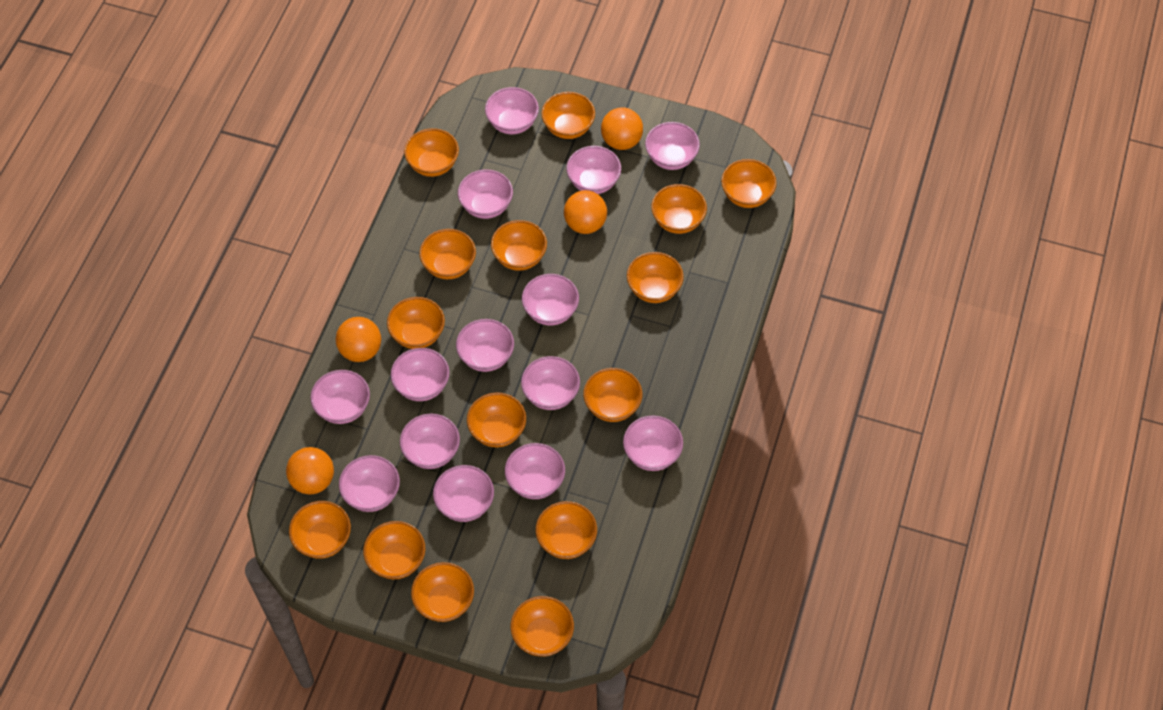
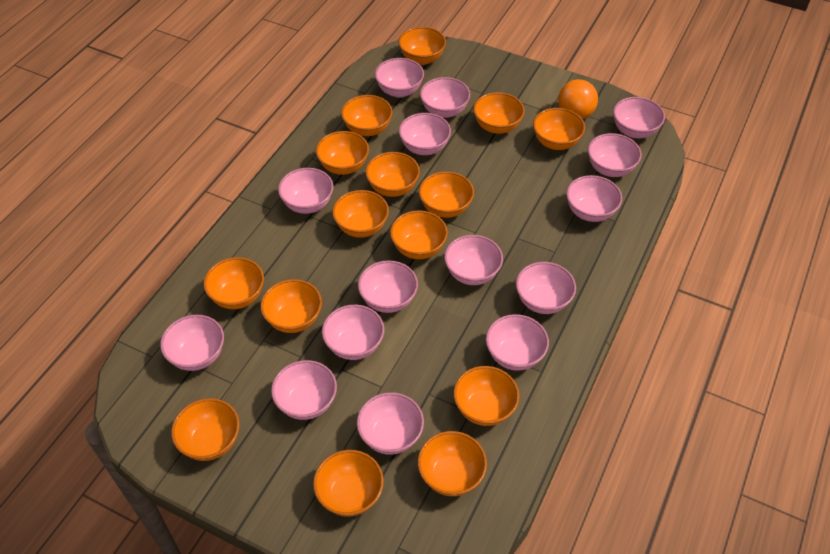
orange ball: [286,447,334,494] [336,317,381,362] [564,190,607,234] [601,107,643,150] = 4 -> [558,79,598,119] = 1
pink bowl: [310,370,370,424] [339,455,400,512] [391,348,449,401] [400,414,460,469] [433,465,494,522] [456,319,514,372] [458,170,513,219] [485,87,539,134] [505,443,565,499] [521,356,580,410] [522,274,579,325] [567,146,621,194] [623,415,683,471] [645,122,700,170] = 14 -> [160,315,224,371] [271,360,337,420] [278,168,333,214] [322,305,384,360] [357,392,424,455] [358,260,418,313] [375,58,424,98] [399,113,451,155] [420,77,470,118] [444,235,503,285] [486,314,549,371] [516,262,576,314] [566,175,622,222] [588,133,642,177] [613,97,665,138] = 15

